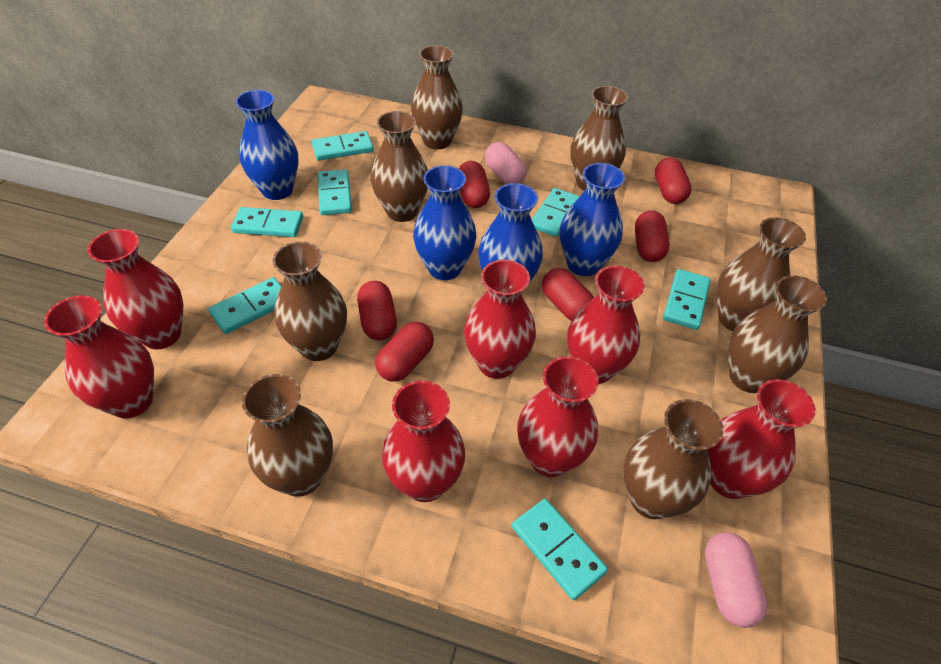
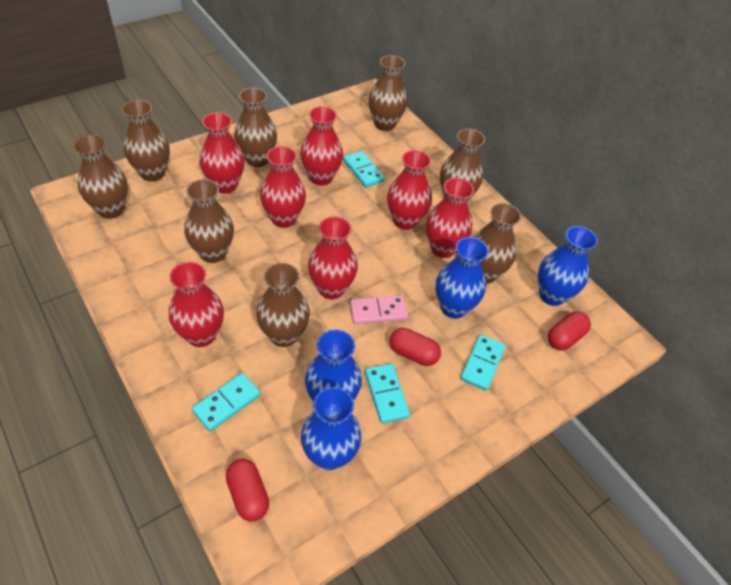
pink capsule: [485,142,526,184] [705,532,767,628] = 2 -> none = 0
pink domino: none = 0 -> [350,295,408,324] = 1
red capsule: [357,281,397,340] [375,322,434,382] [459,161,490,208] [542,268,594,321] [635,211,669,262] [655,158,692,204] = 6 -> [226,459,269,521] [389,328,441,366] [548,311,591,350] = 3
turquoise domino: [208,277,281,334] [231,207,303,237] [312,131,374,161] [318,169,352,215] [512,499,608,600] [531,188,580,237] [663,269,711,330] = 7 -> [192,373,261,431] [343,151,385,188] [365,364,410,423] [460,334,505,391] = 4

